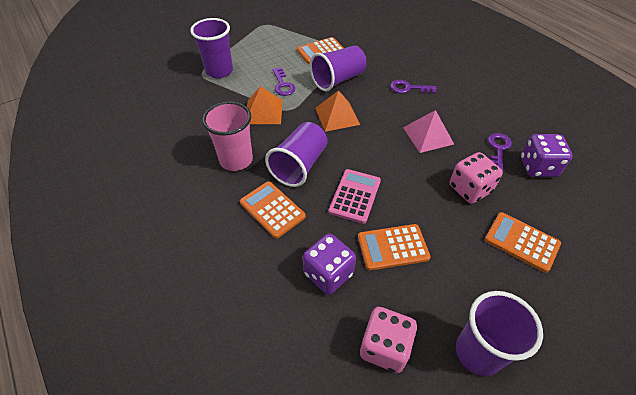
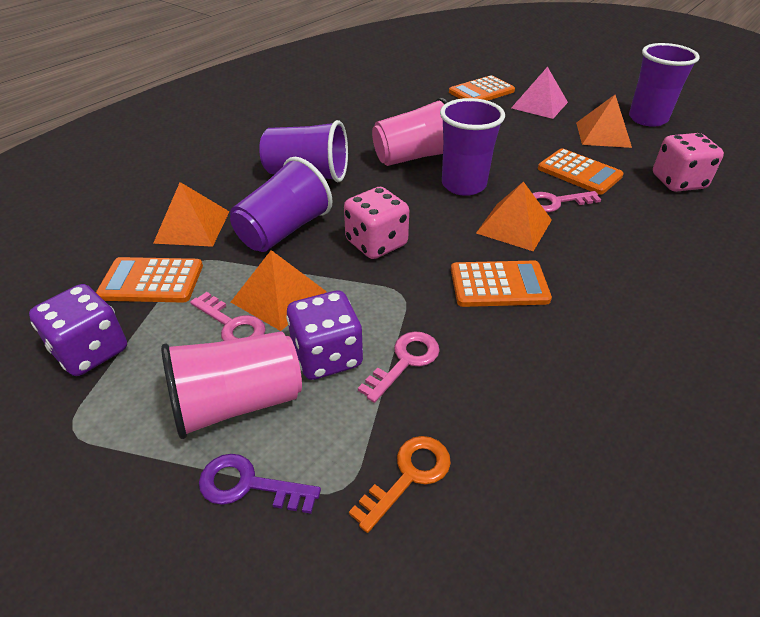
orange key: none = 0 -> [349,436,451,533] = 1
orange pyramid: [247,86,283,124] [315,90,360,132] = 2 -> [153,182,230,247] [231,250,327,331] [476,181,552,251] [576,95,632,148] = 4
pink calculator: [329,169,381,224] = 1 -> none = 0
pink cup: [202,102,253,171] = 1 -> [161,331,302,439] [372,98,448,166] = 2
pink key: none = 0 -> [190,292,265,341] [358,331,440,403] [532,191,601,212] = 3
purple key: [272,67,295,96] [390,80,437,94] [488,133,512,171] = 3 -> [199,454,321,514] = 1

